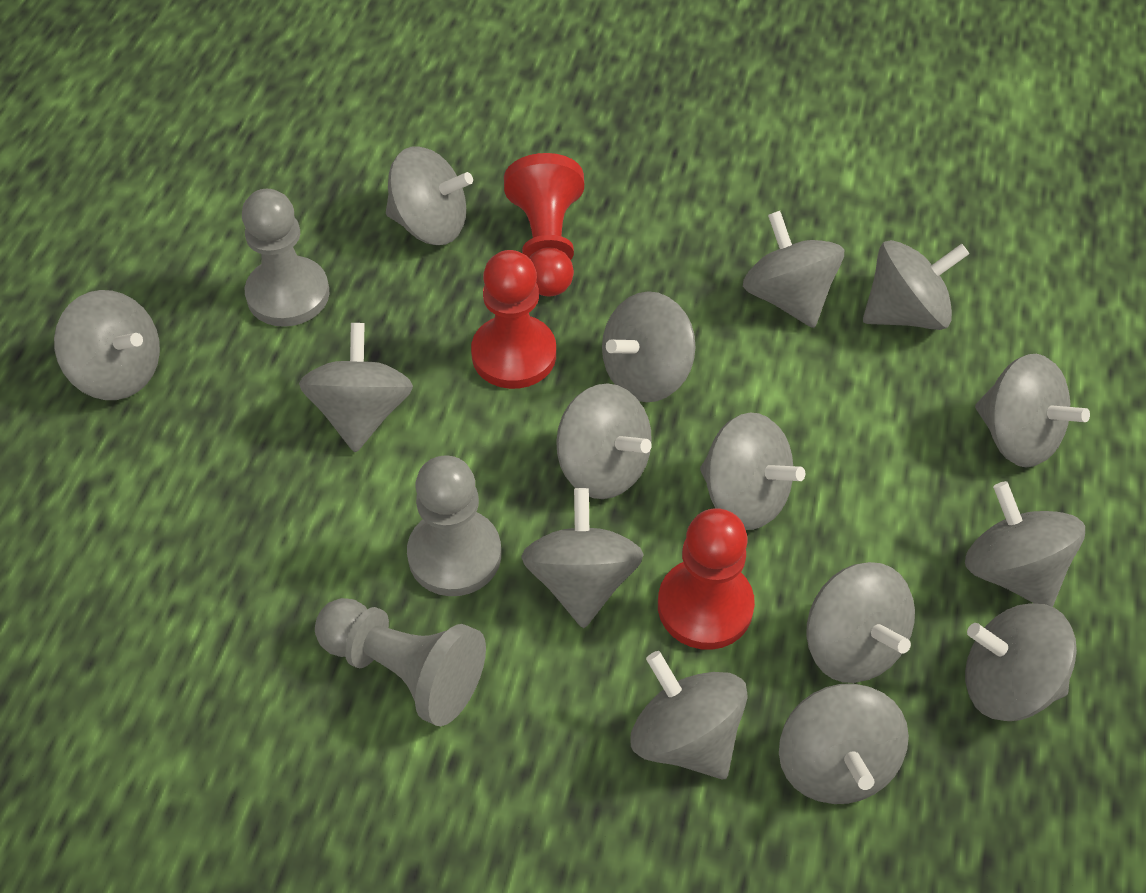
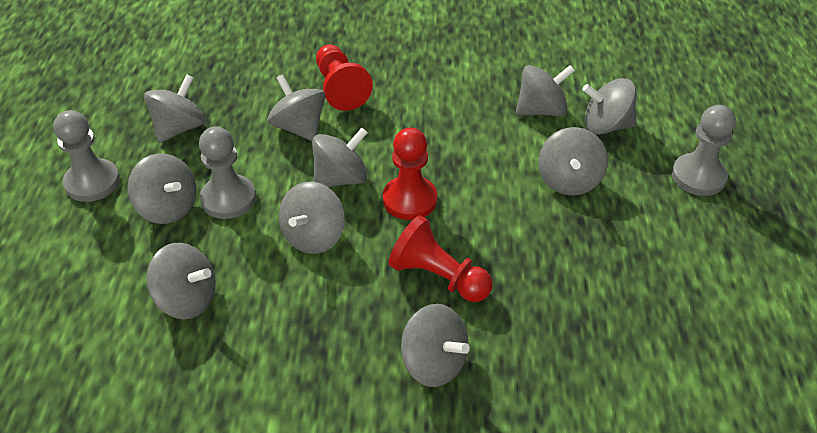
grey spinning top: [54,290,160,400] [299,323,413,453] [386,147,473,245] [521,488,644,628] [556,383,652,499] [602,291,695,402] [630,651,748,779] [700,413,805,530] [743,211,844,328] [779,684,909,804] [806,562,915,683] [863,240,969,330] [965,481,1085,607] [965,603,1077,721] [975,354,1090,468] = 15 -> [128,154,197,224] [144,74,205,143] [147,243,216,319] [268,74,326,141] [279,182,345,254] [312,128,367,187] [401,304,470,387] [516,65,575,116] [539,127,608,195] [582,78,636,135] = 10

